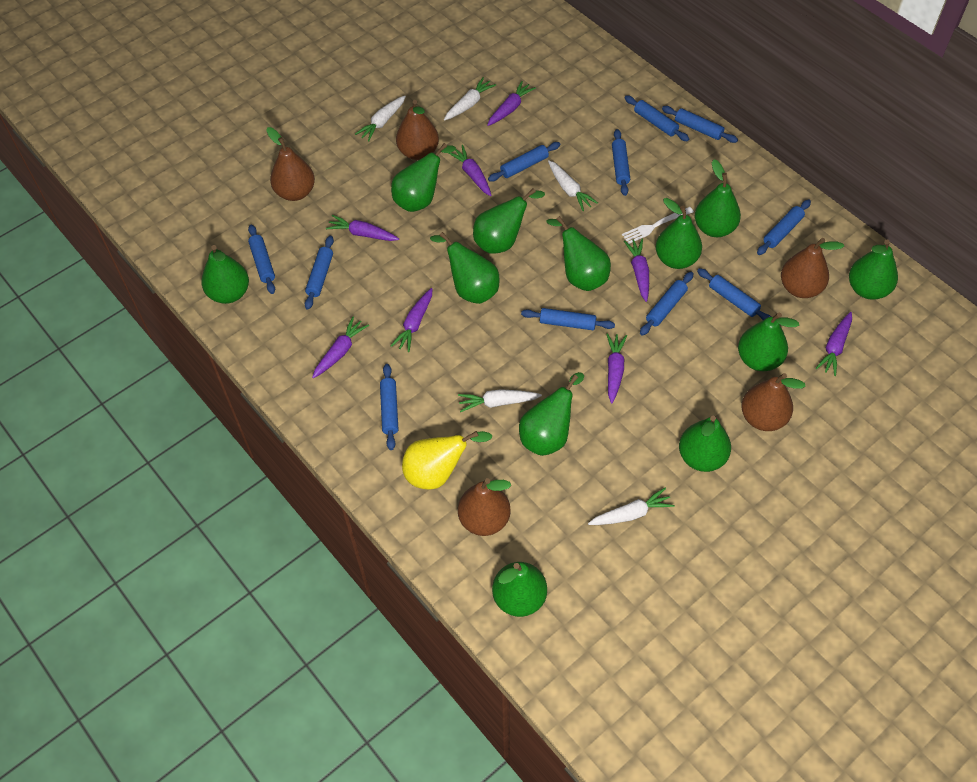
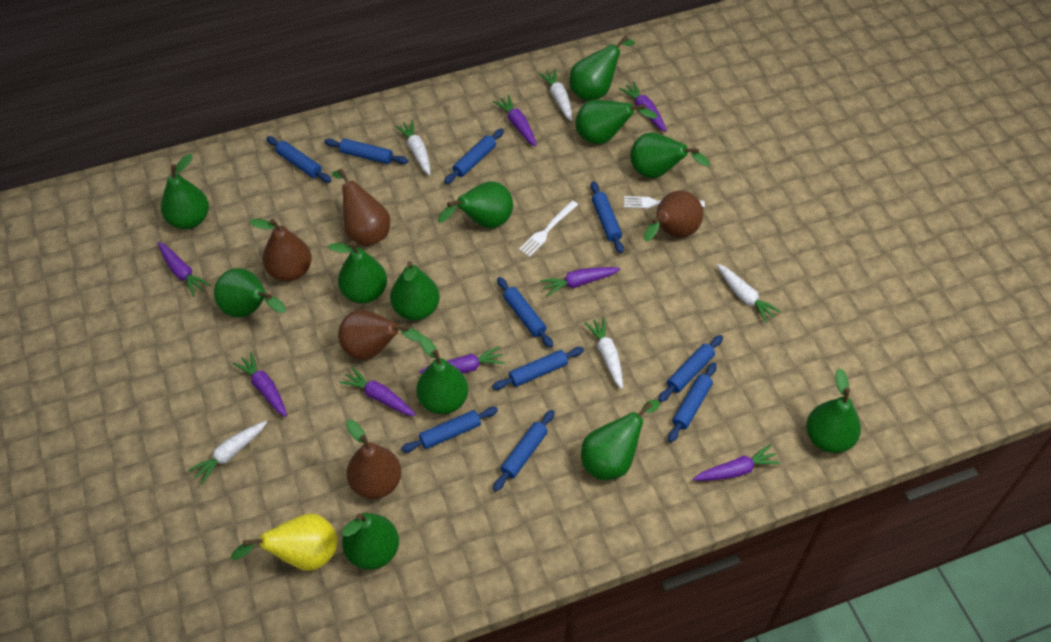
blue rolling pin: [248,225,275,294] [305,236,334,310] [380,364,398,450] [488,142,561,182] [521,308,615,330] [612,129,630,196] [625,95,689,142] [640,272,694,336] [662,106,738,143] [697,268,771,320] [757,200,811,255] = 11 -> [266,136,331,183] [324,139,408,164] [401,407,498,453] [444,129,504,184] [492,347,584,390] [493,410,554,491] [497,277,553,348] [591,181,624,254] [658,335,723,402] [668,362,717,442] = 10
white fork: [622,207,694,244] = 1 -> [519,201,578,257] [624,196,705,208] = 2

